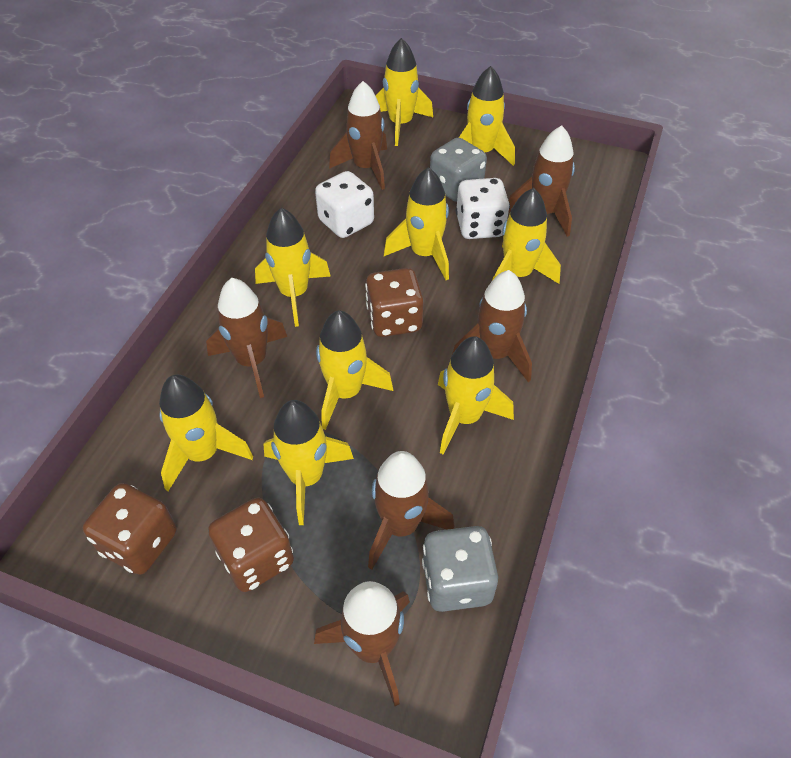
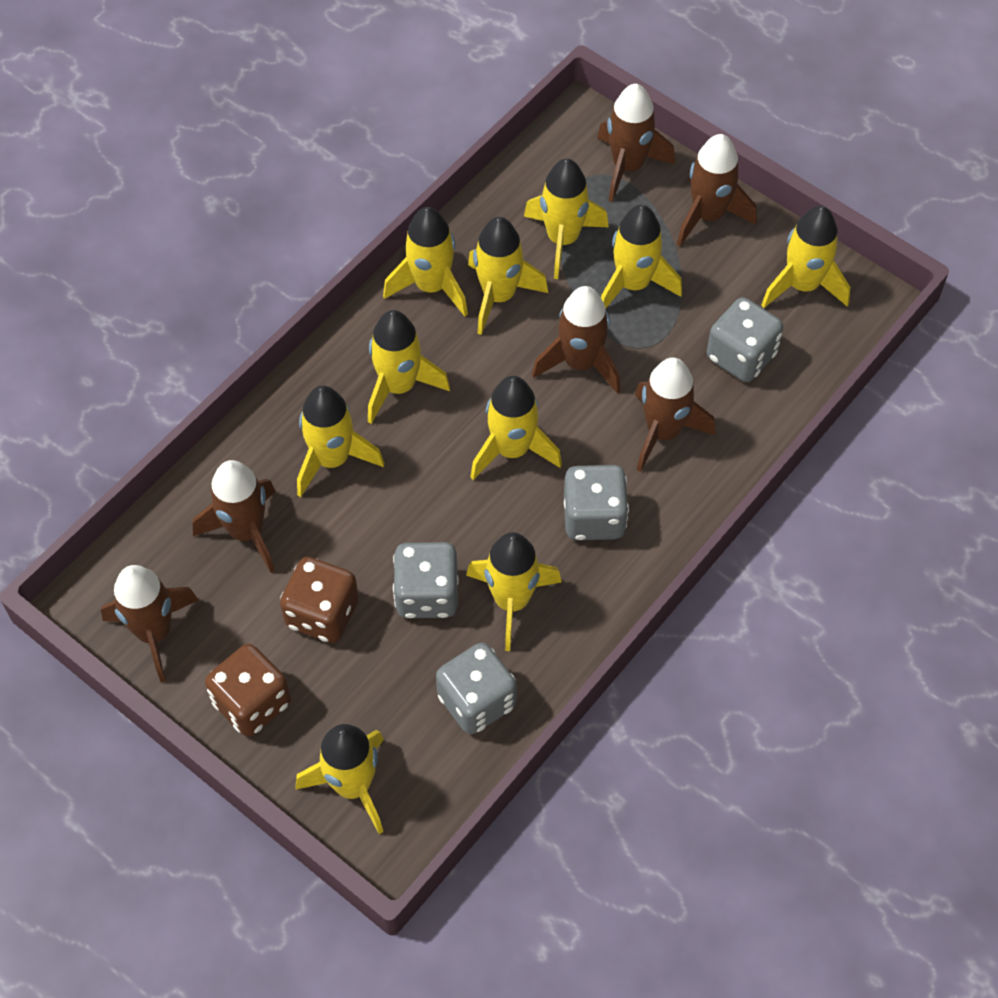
brown dice: [83,483,177,575] [208,497,294,592] [365,268,424,337] = 3 -> [205,644,291,737] [280,557,359,643] = 2
grey dice: [422,526,498,612] [430,138,487,202] = 2 -> [393,542,459,618] [436,642,517,734] [564,465,629,540] [707,297,783,382] = 4
white dice: [315,171,374,238] [456,178,510,239] = 2 -> none = 0
yellow rocket: [159,374,253,491] [255,208,331,327] [263,400,354,525] [316,310,393,430] [376,38,433,146] [384,167,449,280] [438,336,514,455] [459,66,515,166] [493,188,561,284] = 9 -> [296,724,384,834] [297,386,384,497] [368,310,450,424] [383,207,468,316] [466,532,562,651] [468,217,548,335] [471,376,562,480] [524,159,609,279] [601,205,682,308] [761,206,850,308] = 10

